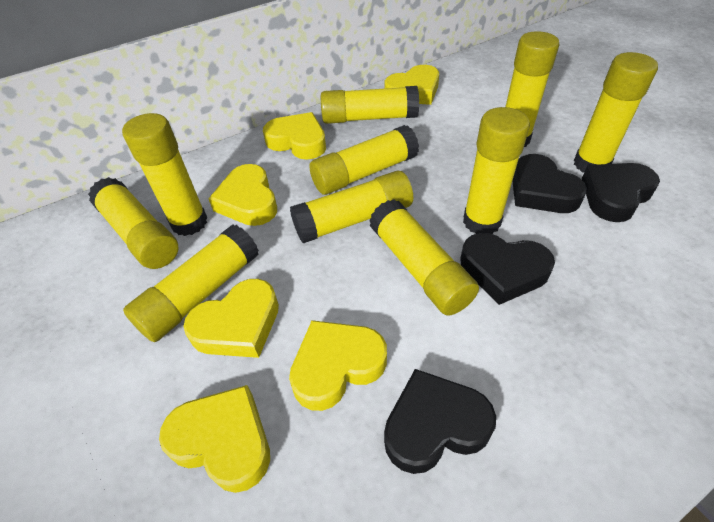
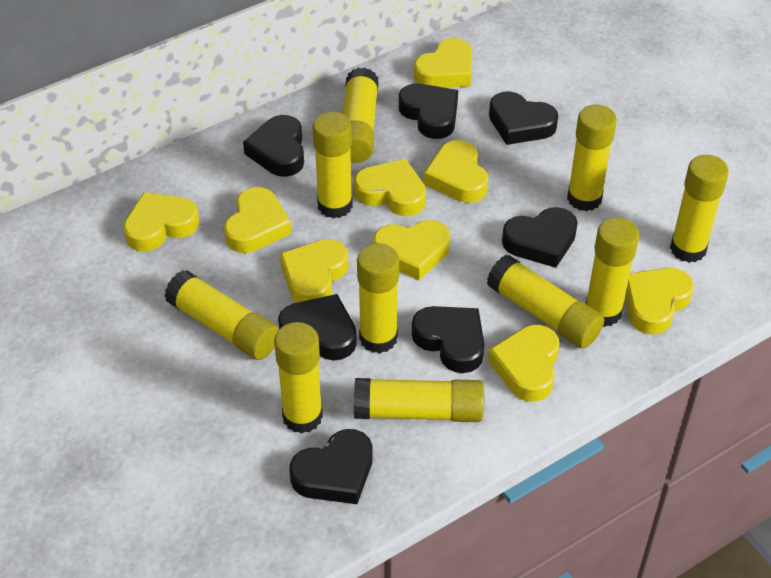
black heart: [384,369,496,474] [460,233,555,305] [513,154,587,213] [582,163,660,222] = 4 -> [243,115,304,177] [278,294,357,361] [289,429,373,504] [399,83,458,139] [412,306,484,373] [489,91,558,145] [502,207,578,268] = 7
yellow heart: [159,385,270,493] [183,279,279,358] [208,164,277,226] [263,112,326,160] [289,320,387,411] [385,65,439,105] = 6 -> [123,192,199,252] [224,187,292,253] [280,239,348,303] [354,159,426,216] [373,220,450,280] [414,38,472,88] [424,140,488,203] [488,325,560,402] [625,268,694,335] = 9

